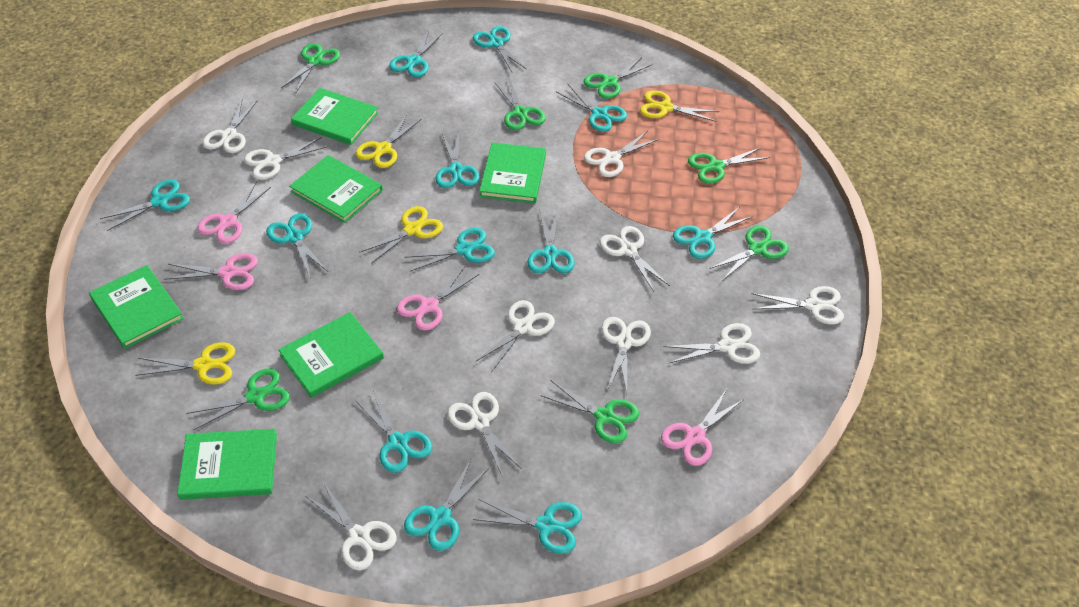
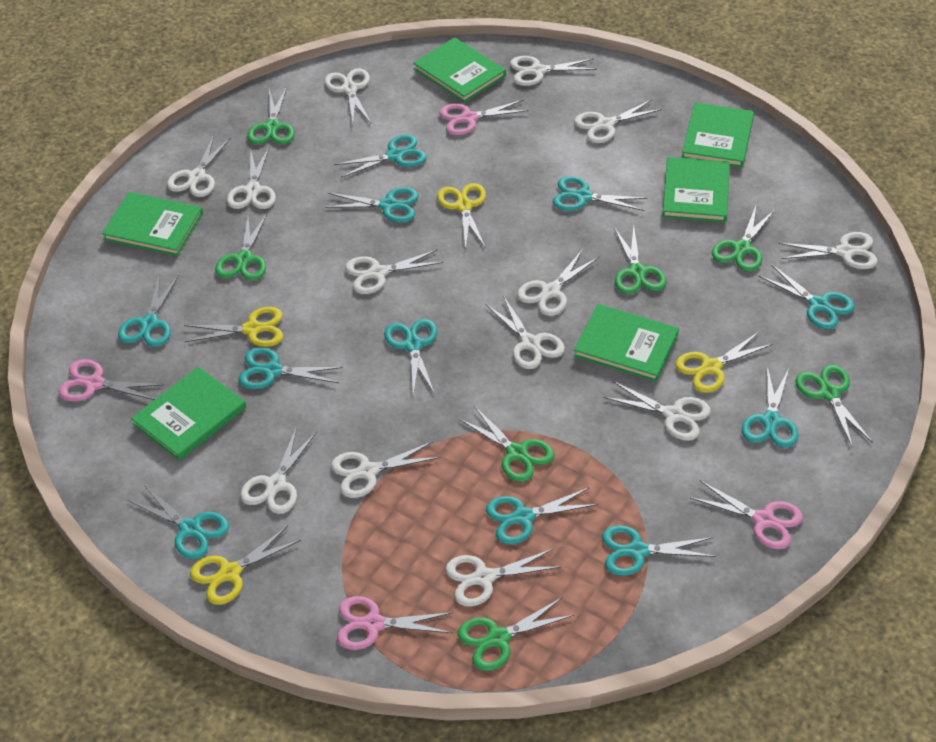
turquoise scissors: [100,180,190,231] [266,213,327,279] [355,390,432,473] [389,31,443,77] [404,228,495,271] [404,459,490,551] [435,132,480,188] [473,26,526,72] [473,499,582,554] [527,212,574,273] [556,84,627,132] [673,207,752,259] = 12 -> [118,273,179,347] [128,485,229,559] [238,347,343,389] [325,187,419,223] [334,134,427,178] [384,319,437,395] [486,487,598,544] [553,176,647,211] [602,525,716,576] [742,366,798,448] [759,264,855,329] = 11
white scissors: [203,100,258,153] [244,137,328,180] [305,482,396,570] [447,392,522,477] [475,300,555,372] [584,131,659,177] [599,226,670,291] [601,317,651,394] [663,323,760,364] [751,286,844,325] = 10 -> [167,135,231,197] [227,148,276,209] [240,426,317,514] [324,68,371,124] [331,441,441,498] [345,249,444,294] [445,548,560,607] [485,295,565,369] [510,56,597,86] [517,249,599,316] [574,100,662,143] [604,381,711,441] [779,232,878,269] = 13

